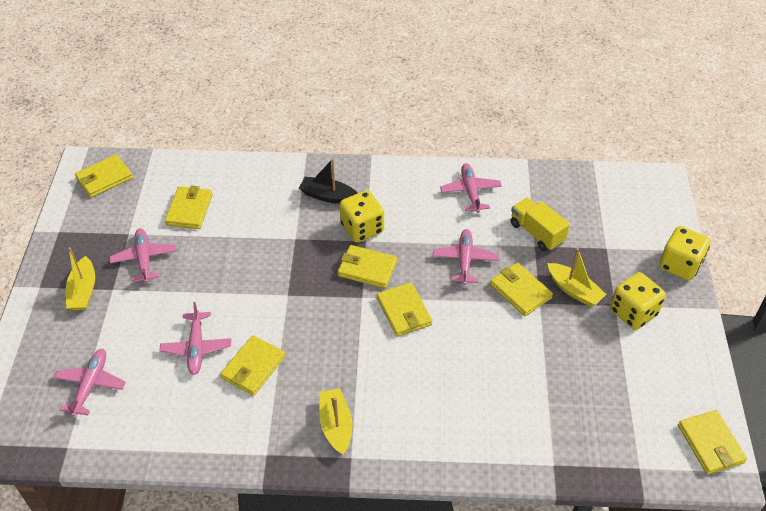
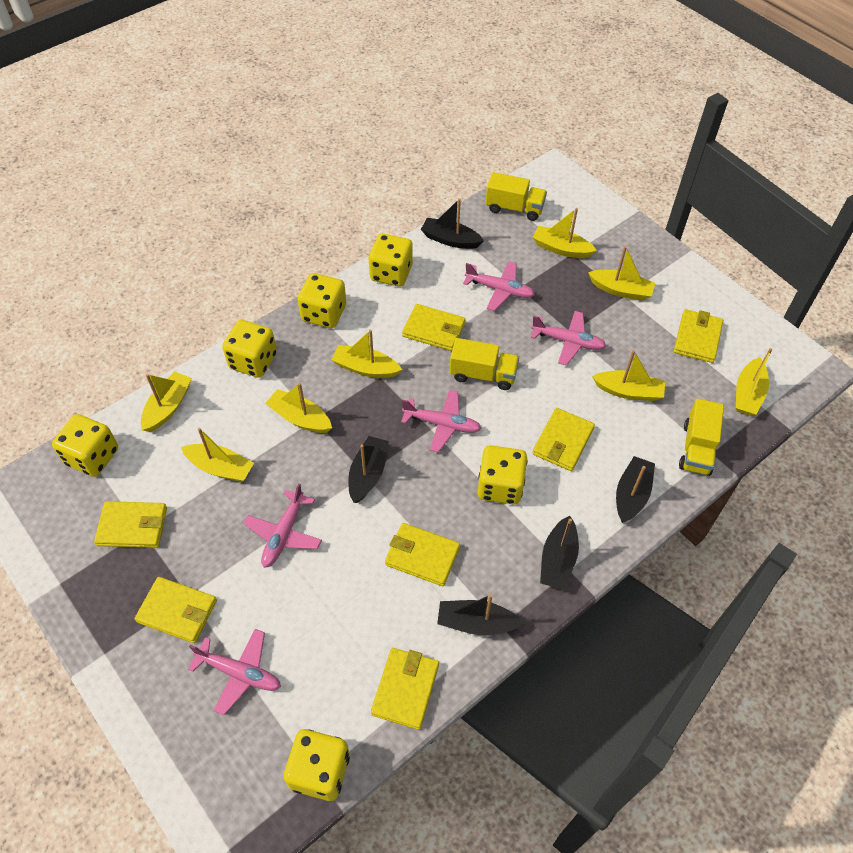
black boat: [299,159,358,204] = 1 -> [348,436,389,503] [421,198,484,249] [437,594,524,635] [540,516,579,590] [616,456,655,523] = 5
yellow boat: [66,247,95,311] [320,388,353,455] [547,248,606,307] = 3 -> [141,371,192,432] [181,428,254,482] [265,383,332,433] [331,330,402,378] [533,208,597,258] [588,246,655,301] [592,350,665,401] [736,348,772,416] = 8
yellow dice: [340,190,384,242] [610,272,666,330] [659,226,711,281] = 3 -> [52,414,118,477] [222,320,277,378] [284,729,350,801] [298,273,346,328] [368,233,413,287] [478,445,528,504] = 6
yellow truck: [511,198,570,251] = 1 -> [450,338,519,390] [486,172,547,221] [679,399,724,476] = 3

